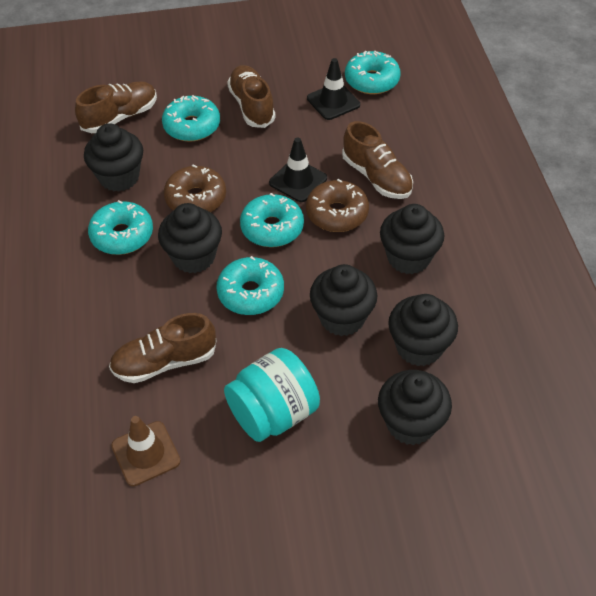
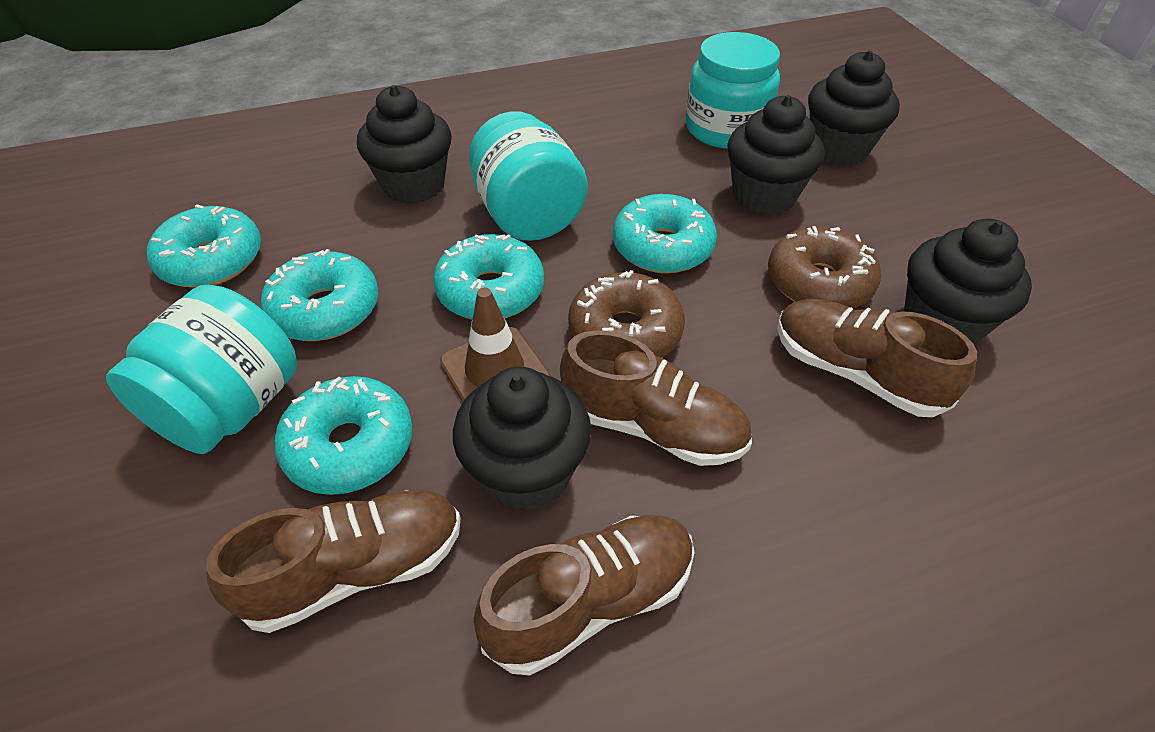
black cupcake: [84,123,143,192] [158,203,222,273] [310,264,377,336] [378,370,452,445] [380,204,444,274] [388,294,458,366] = 6 -> [357,85,452,204] [453,367,591,511] [727,95,824,215] [808,51,900,165] [904,219,1032,345] = 5
black traffic cone: [269,137,327,202] [307,58,360,120] = 2 -> none = 0
turquoise jar: [224,348,320,442] = 1 -> [106,285,297,454] [469,111,588,241] [685,32,780,149] = 3

